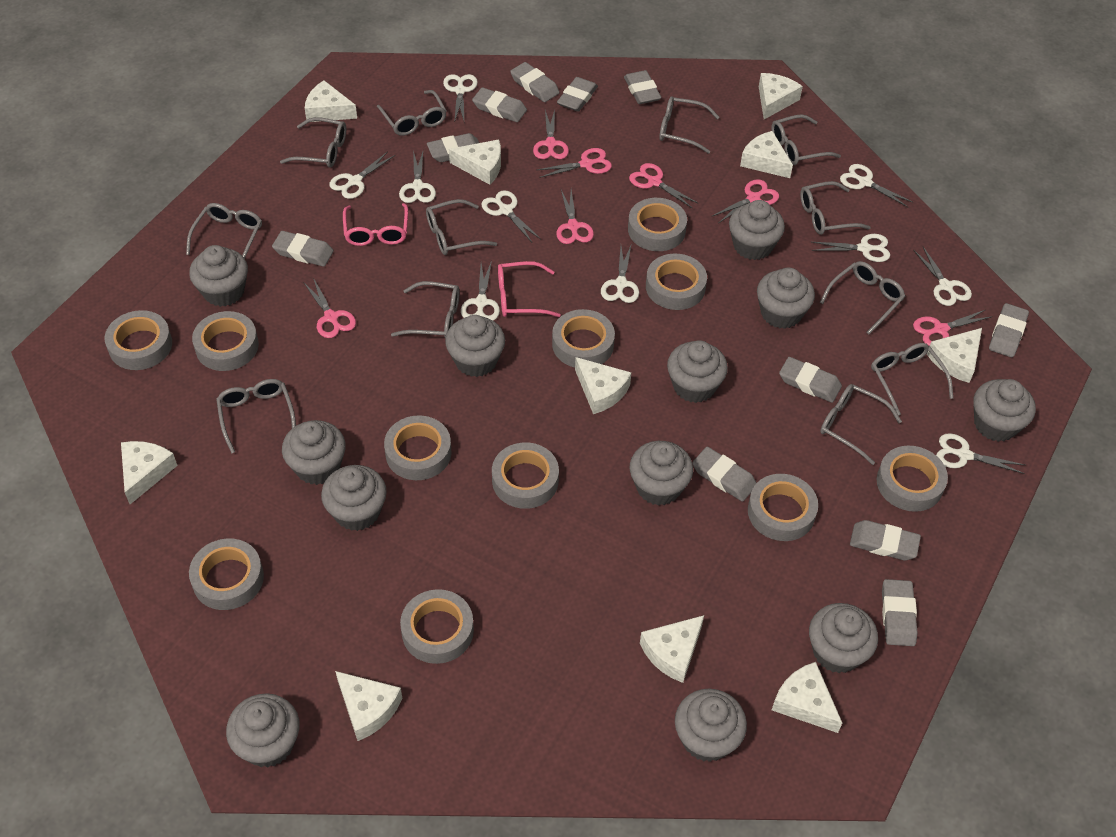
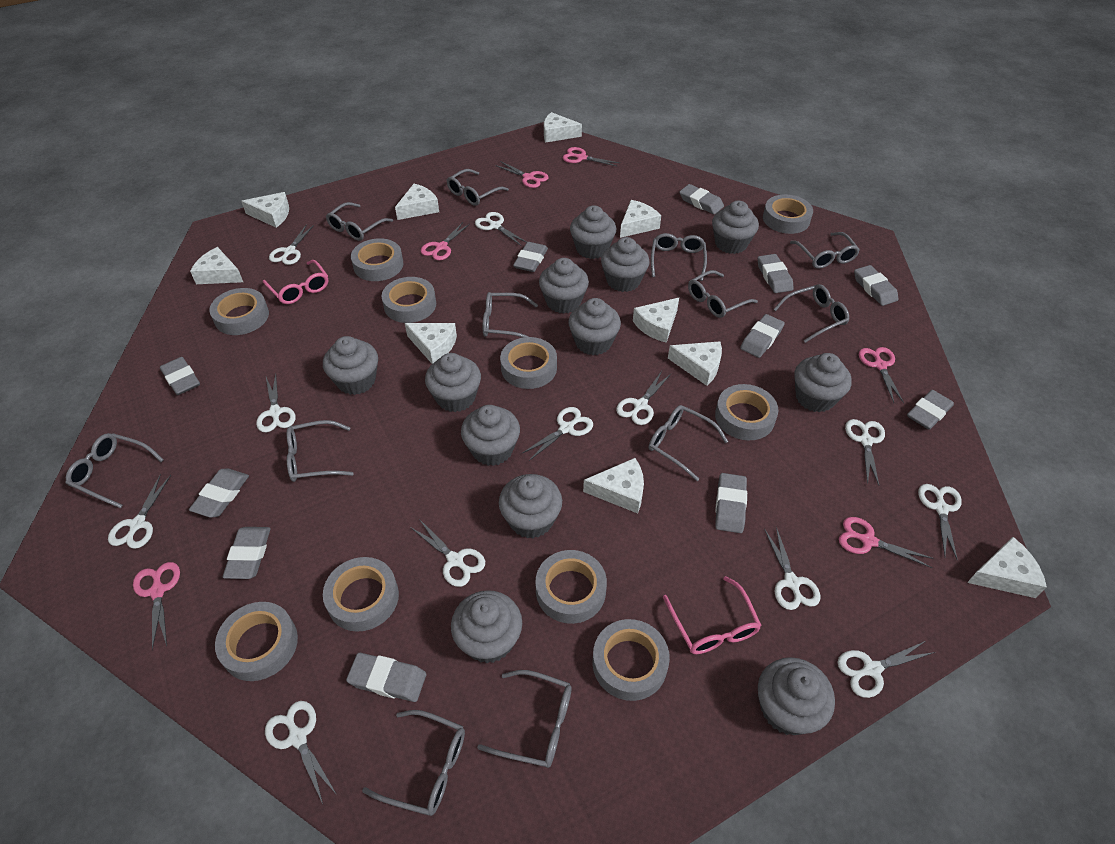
grey tape: [105,310,172,370] [189,539,264,610] [192,311,259,371] [384,415,451,480] [400,589,474,664] [492,443,559,509] [552,309,615,368] [628,198,687,251] [646,254,707,310] [748,474,818,541] [877,446,948,512] = 11 -> [209,288,269,335] [215,602,298,681] [323,557,399,632] [351,238,403,281] [382,277,436,323] [500,337,557,389] [535,550,607,624] [593,619,670,701] [715,384,778,440] [763,194,813,234] = 10
pink scissors: [303,278,356,338] [533,109,569,159] [537,148,612,178] [556,190,594,244] [629,163,699,208] [711,179,779,223] [913,310,991,346] = 7 -> [133,562,180,650] [420,222,470,260] [495,161,549,188] [563,147,620,167] [839,517,934,568] [859,347,904,403] = 6
white scissors: [329,151,395,199] [399,151,436,203] [443,74,478,123] [461,261,500,321] [481,190,541,242] [601,243,639,303] [812,234,890,262] [840,164,912,207] [913,247,972,306] [936,433,1025,474] = 10 -> [108,474,171,549] [256,374,296,432] [265,701,337,804] [269,224,314,265] [410,519,485,587] [475,212,527,246] [523,407,593,461] [616,371,671,425] [764,527,820,610] [838,641,935,698] [845,419,885,485] [918,484,962,561] = 12

